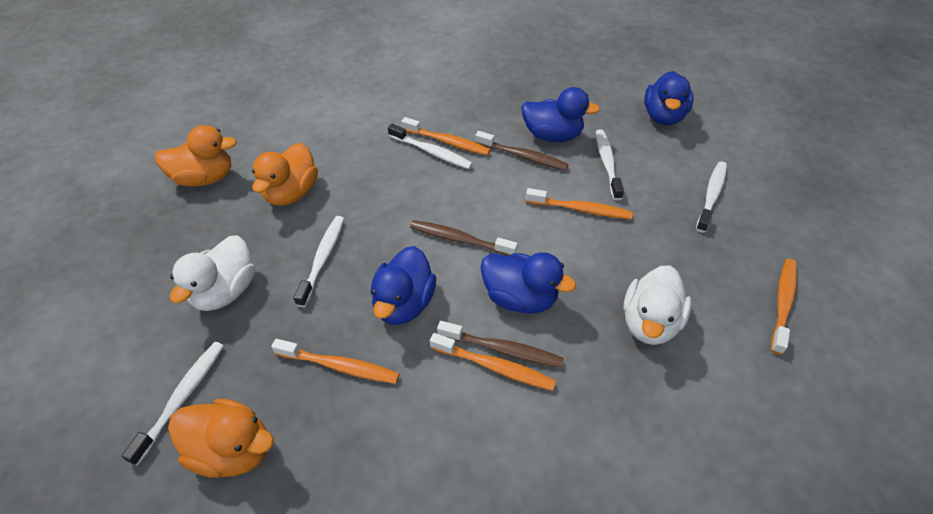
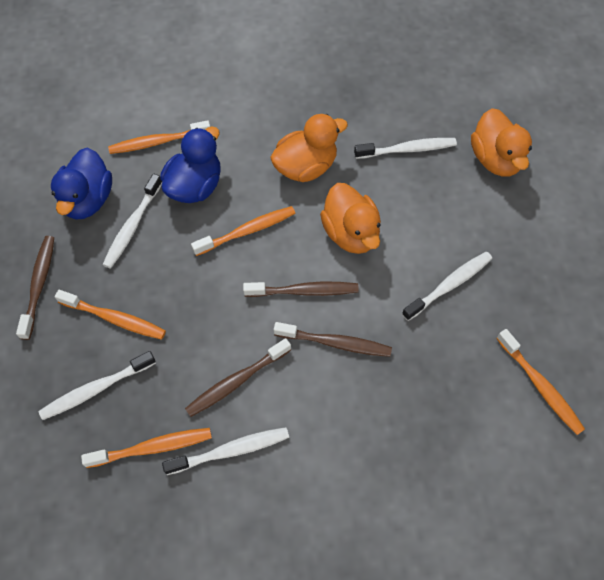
blue duck: [371,246,436,325] [481,252,576,314] [521,87,600,142] [644,71,694,125] = 4 -> [51,148,112,220] [160,127,221,203] = 2
brown toothbrush: [410,220,518,256] [437,321,564,368] [475,131,569,171] = 3 -> [16,236,54,340] [185,338,291,417] [243,281,359,297] [274,322,392,357] = 4
white duck: [170,235,255,311] [624,265,692,345] = 2 -> none = 0

